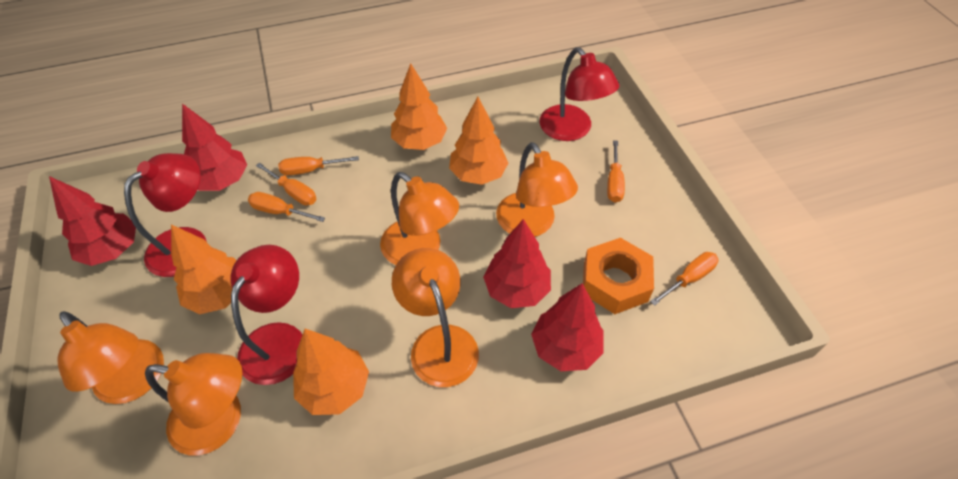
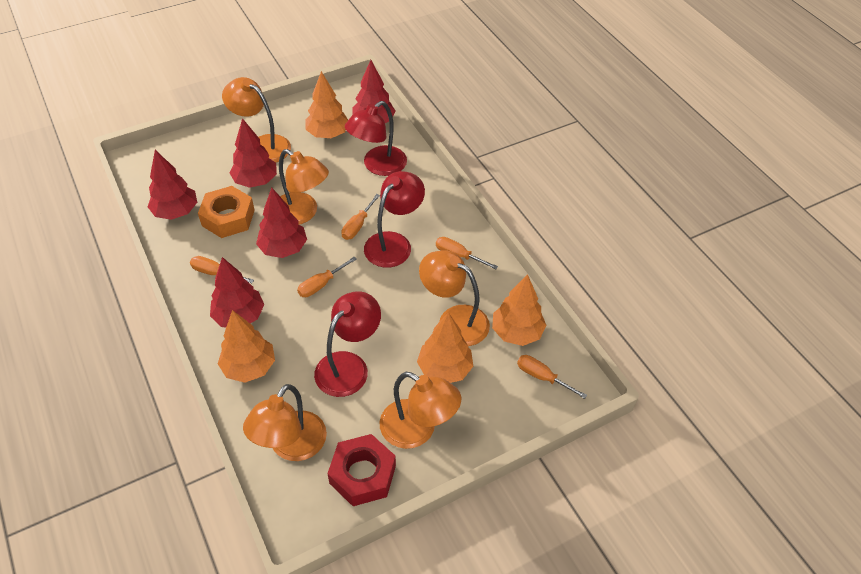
red nut: none = 0 -> [327,434,396,506] = 1
red tree: [49,176,136,266] [182,103,247,191] [483,219,551,308] [531,283,604,371] = 4 -> [148,150,197,220] [210,257,264,327] [230,118,277,188] [256,187,307,258] [352,60,396,123] = 5

